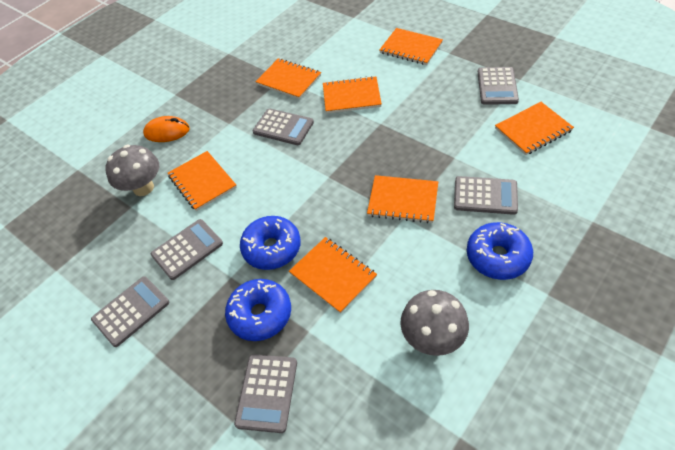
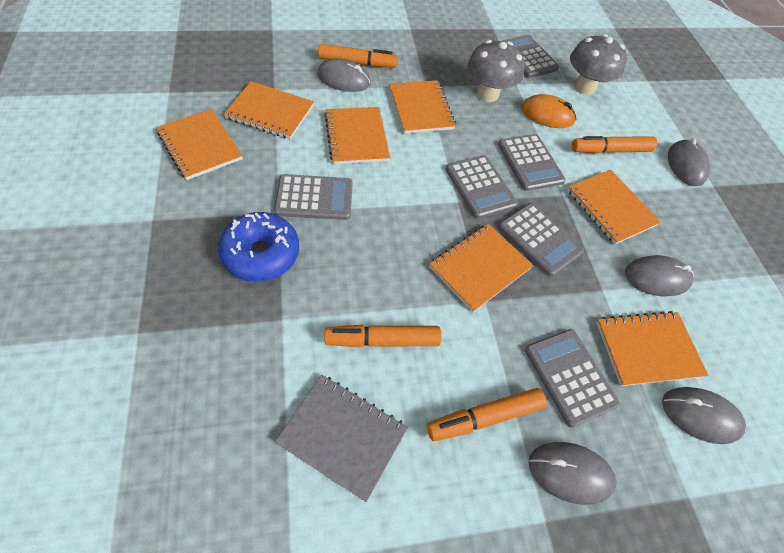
blue donut: [225,279,291,341] [240,216,301,270] [467,222,533,280] = 3 -> [218,212,299,282] = 1
grey mouse: none = 0 -> [317,59,371,92] [529,442,617,505] [625,255,694,296] [662,387,746,444] [668,138,710,186] = 5
grey notebook: none = 0 -> [275,375,408,502] = 1
orange marker: none = 0 -> [318,44,398,68] [324,325,442,348] [427,388,547,441] [572,136,657,154] = 4

